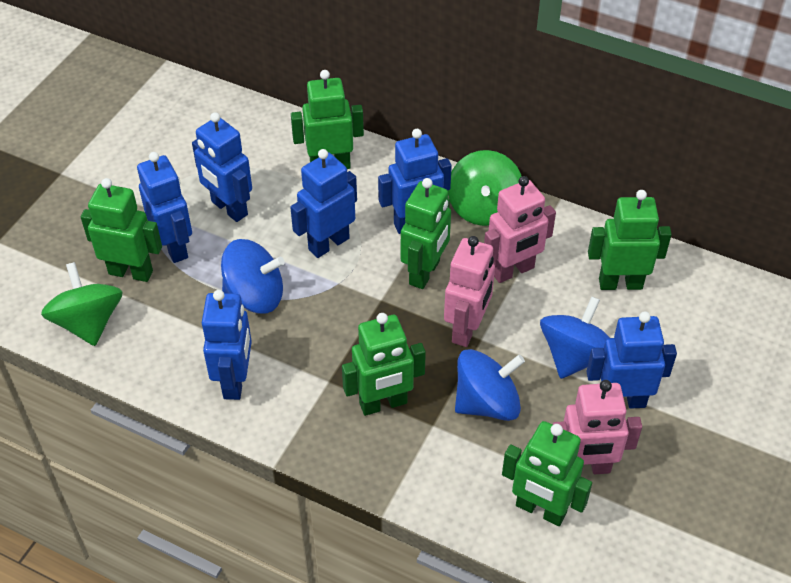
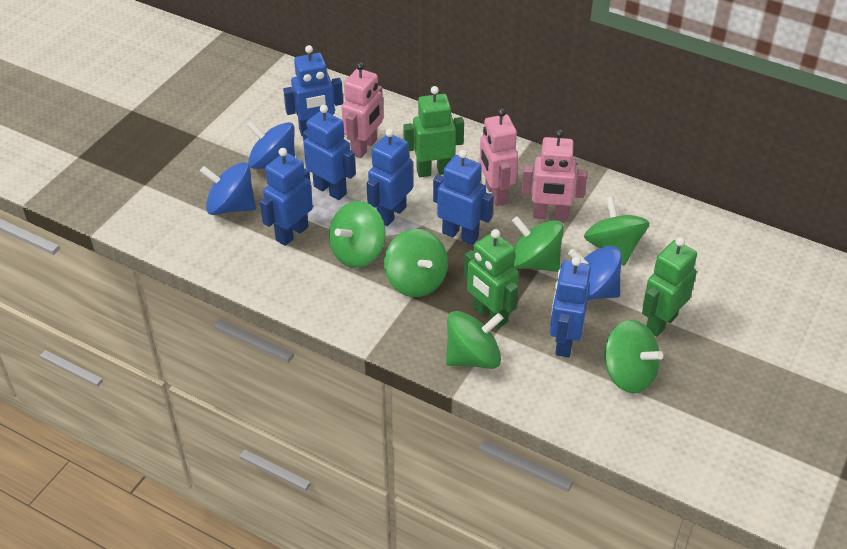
green robot: [81,178,162,282] [291,70,364,169] [342,313,426,416] [401,178,451,289] [502,421,592,526] [588,190,672,290] = 6 -> [403,86,464,177] [464,229,519,328] [642,237,697,337] = 3
green spinning top: [41,262,122,346] [448,150,521,226] = 2 -> [329,201,386,268] [384,229,448,297] [446,311,504,369] [512,216,564,272] [584,196,650,265] [604,320,663,393] = 6

